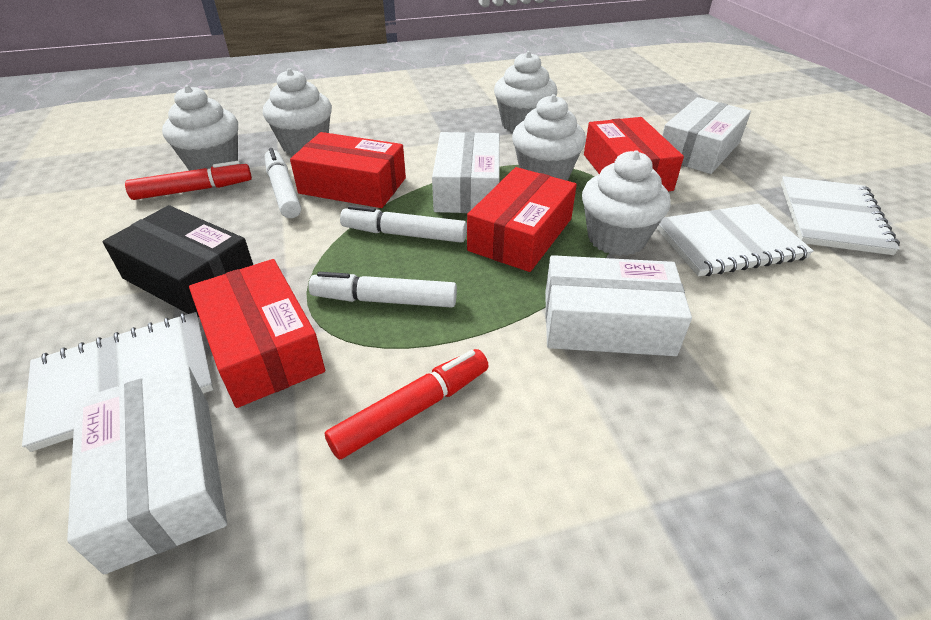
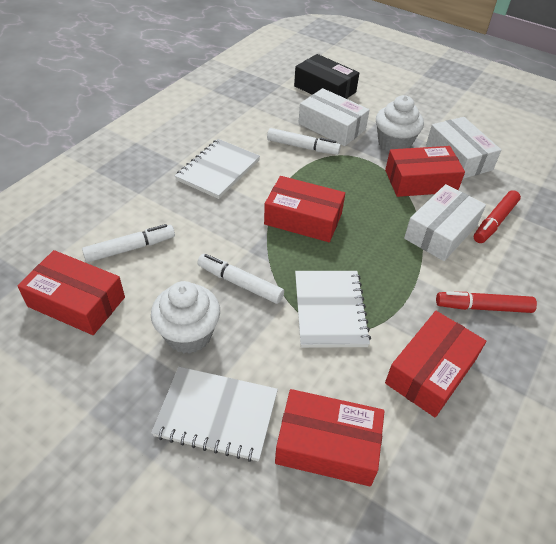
red box: [189,259,325,408] [290,132,406,208] [467,167,577,272] [584,117,684,191] = 4 -> [17,250,125,335] [264,176,345,242] [275,389,385,486] [385,146,465,197] [385,311,486,417] = 5
white box: [67,366,227,574] [432,132,500,213] [545,255,692,356] [662,97,751,174] = 4 -> [298,88,369,146] [404,184,486,261] [426,117,501,179] = 3
white cupcake: [162,85,238,171] [263,68,332,155] [494,51,557,132] [512,94,586,181] [582,150,671,256] = 5 -> [151,281,220,354] [376,95,424,152] = 2

